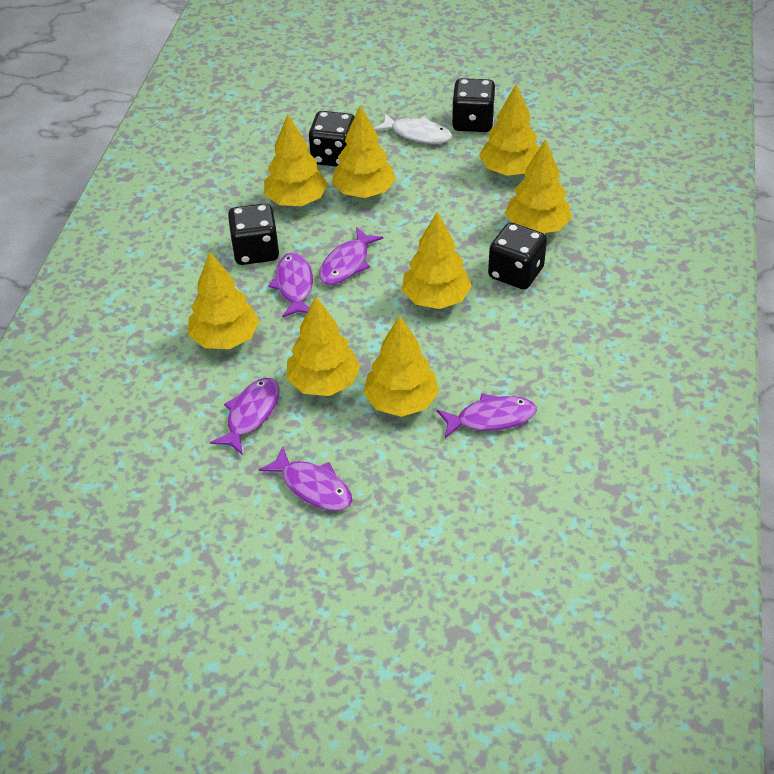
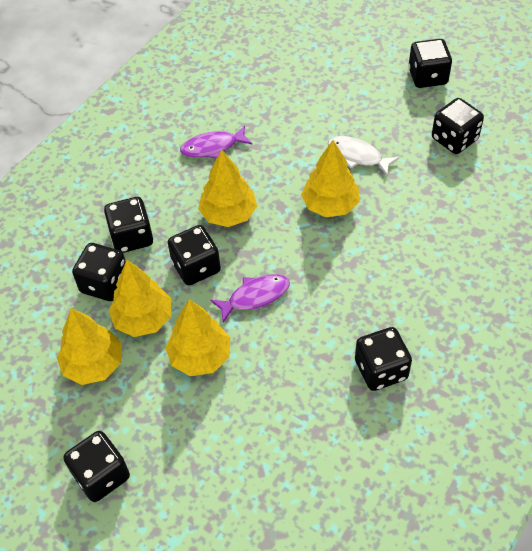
black dice: [228,203,279,265] [309,111,355,167] [452,78,496,132] [488,222,547,290] = 4 -> [63,431,130,502] [72,243,126,301] [104,197,153,253] [168,225,221,285] [355,327,412,391] [408,39,452,88] [432,98,484,154] = 7
purple fish: [210,378,279,455] [258,447,352,511] [268,253,313,318] [319,227,383,285] [437,393,537,438] = 5 -> [180,125,252,158] [210,275,290,322] = 2
yellow tree: [188,252,259,349] [264,114,328,206] [287,297,360,396] [332,105,396,198] [363,316,439,417] [402,212,472,309] [479,84,540,176] [505,139,572,233] = 8 -> [57,308,122,385] [108,260,171,337] [166,299,230,376] [198,150,257,227] [301,140,359,217] = 5

